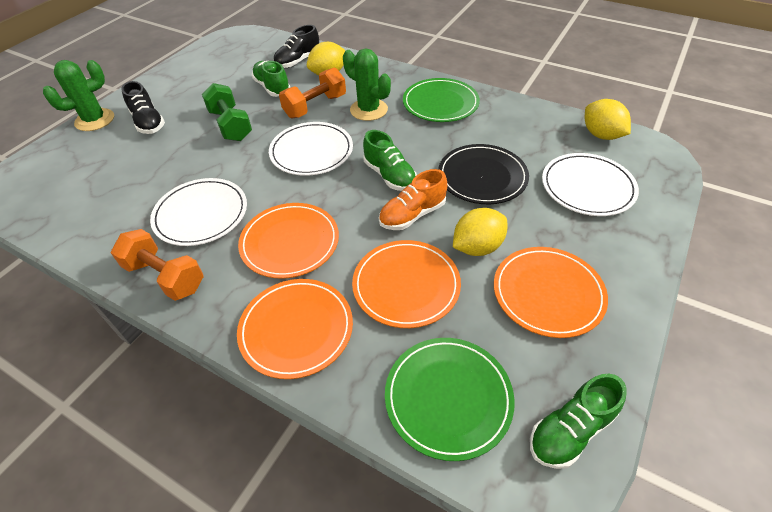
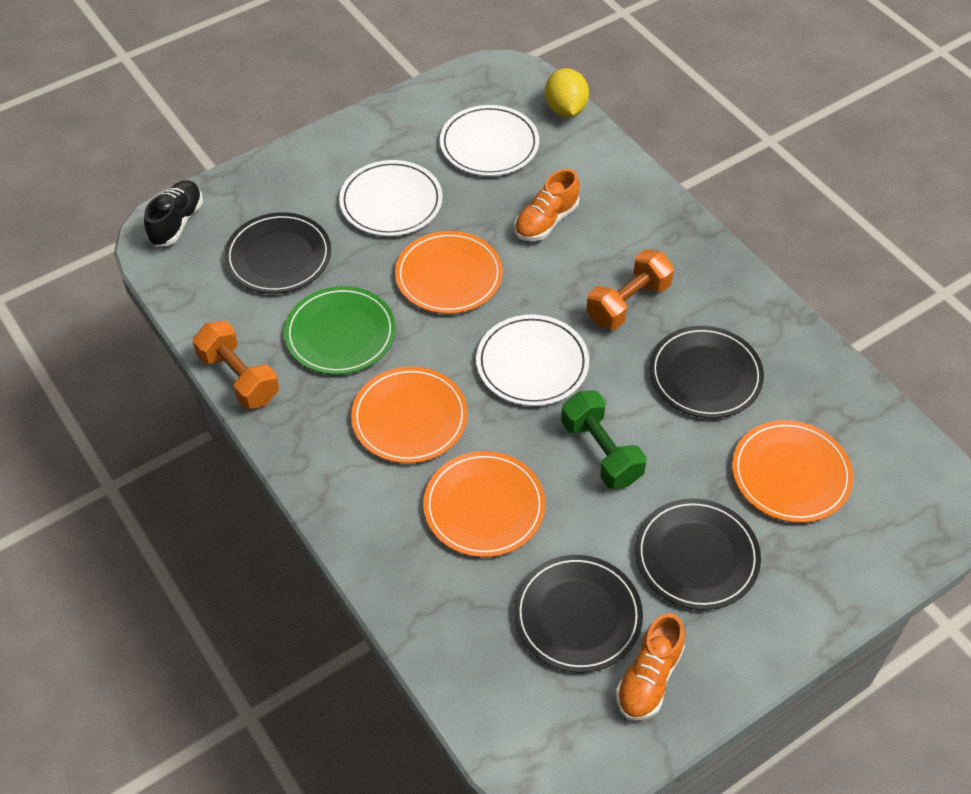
black plate: [438,144,529,204] = 1 -> [224,212,331,294] [514,555,643,673] [635,498,761,610] [649,326,764,418] = 4
black shoe: [121,81,165,134] [273,25,319,68] = 2 -> [144,180,203,247] = 1
green cactus: [43,60,114,131] [343,48,391,121] = 2 -> none = 0
green plate: [385,338,515,461] [403,78,480,122] = 2 -> [284,286,396,375] = 1
green shoe: [251,61,290,97] [363,130,417,191] [530,374,627,469] = 3 -> none = 0
orange shoe: [379,169,447,230] = 1 -> [514,169,580,241] [616,613,685,721] = 2
yellow lemon: [307,42,346,75] [453,208,507,256] [585,99,631,140] = 3 -> [545,68,589,117] = 1

